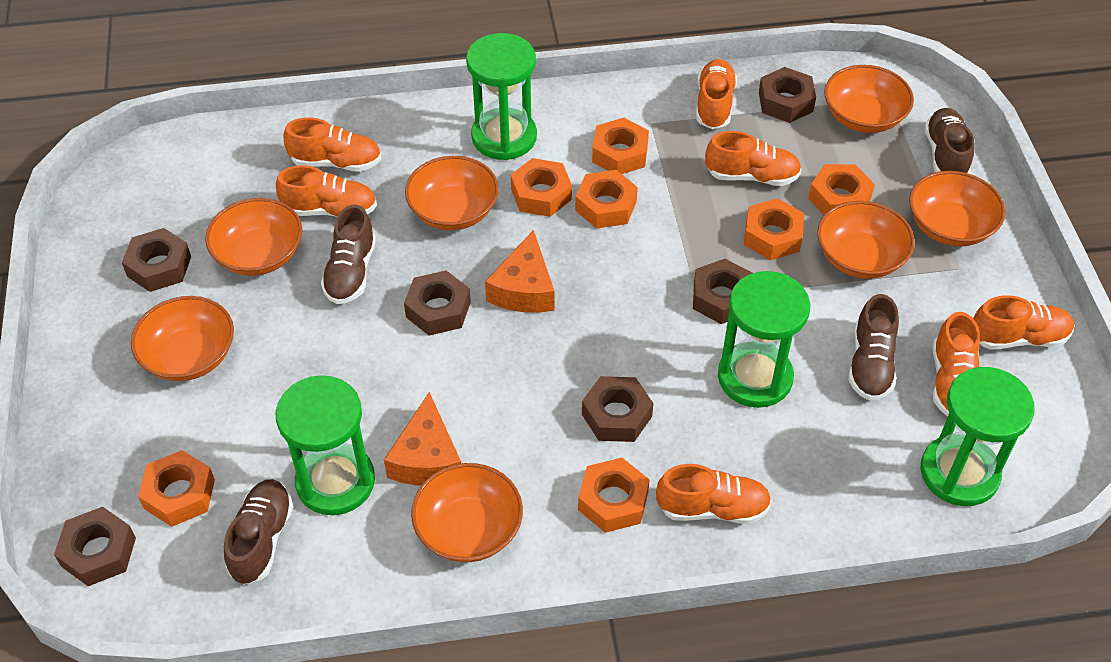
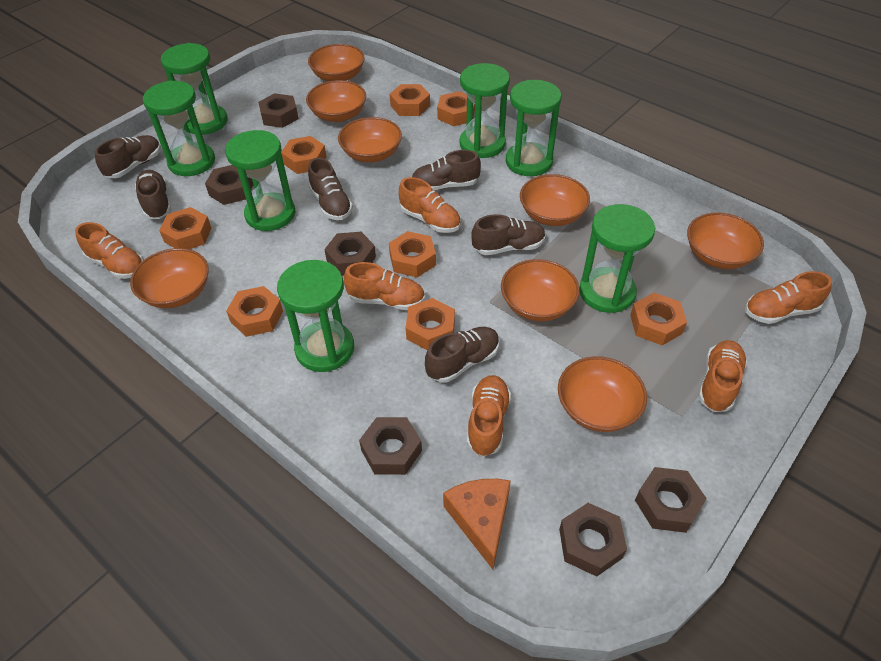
brown shoe: [224,479,293,585] [321,204,376,304] [848,294,899,400] [924,108,974,174] = 4 -> [95,135,161,178] [135,170,171,219] [308,158,353,220] [412,150,481,191] [425,327,500,383] [471,214,546,255] = 6
green hourglass: [276,375,375,515] [466,33,537,160] [718,271,810,408] [920,367,1035,506] = 4 -> [143,81,215,176] [161,43,228,135] [225,130,295,231] [277,260,354,372] [460,63,510,158] [506,80,562,176] [579,204,655,313] = 7
orange bowl: [131,296,234,381] [205,198,302,276] [405,156,499,230] [411,463,523,562] [817,201,915,279] [824,65,914,133] [909,171,1006,247] = 7 -> [130,248,209,308] [306,80,366,122] [308,44,365,81] [338,117,402,162] [501,259,580,321] [520,174,590,226] [558,356,647,432] [687,213,764,269] = 8
orange cheese: [384,392,461,486] [485,230,555,313] = 2 -> [443,479,511,569] = 1
orange nut: [138,450,215,527] [511,158,572,217] [575,170,638,229] [578,458,650,533] [592,118,649,174] [744,198,804,260] [808,164,875,215] = 7 -> [159,207,211,249] [226,286,283,337] [281,136,326,174] [389,231,436,277] [390,84,430,116] [406,298,455,351] [437,91,475,126] [630,293,687,345] = 8
orange shoe: [276,165,377,217] [284,117,381,172] [656,464,772,524] [696,59,737,129] [705,131,802,186] [933,312,980,417] [973,295,1074,350] = 7 -> [75,222,144,279] [344,262,425,310] [399,177,461,233] [467,375,511,457] [698,340,747,412] [745,271,832,324] = 6

